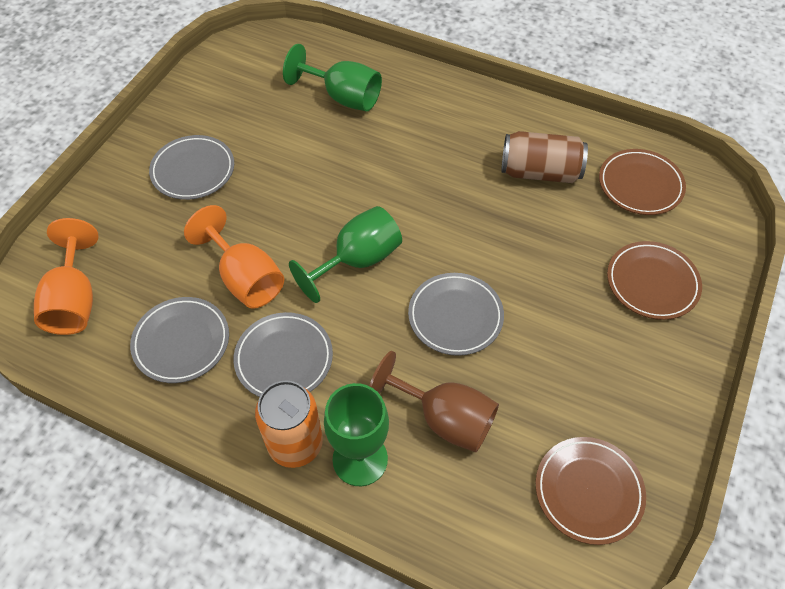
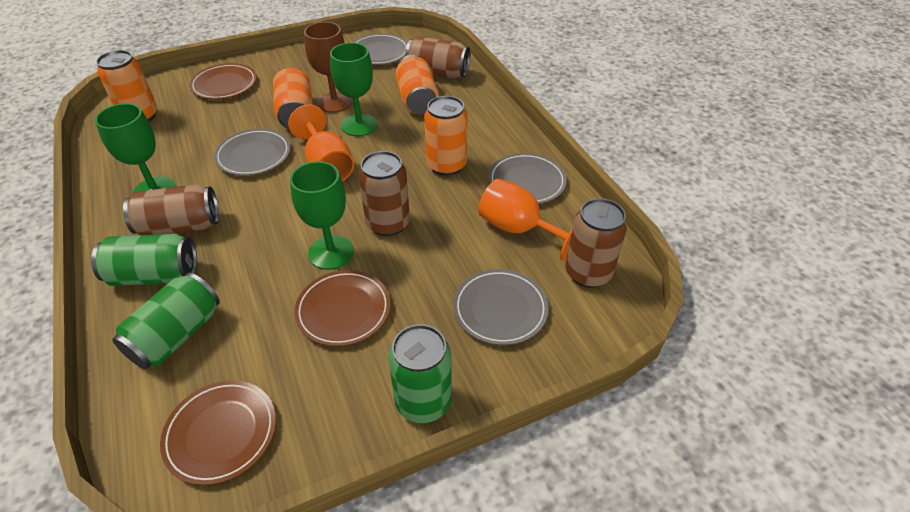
brown can: [501,131,588,183] = 1 -> [123,184,219,235] [358,151,410,236] [405,36,470,78] [565,198,627,288] = 4
green can: none = 0 -> [91,234,197,286] [112,273,220,369] [388,324,452,423] = 3
orange can: [255,380,323,468] = 1 -> [96,50,157,122] [273,68,313,129] [396,55,439,115] [424,96,468,176] = 4

